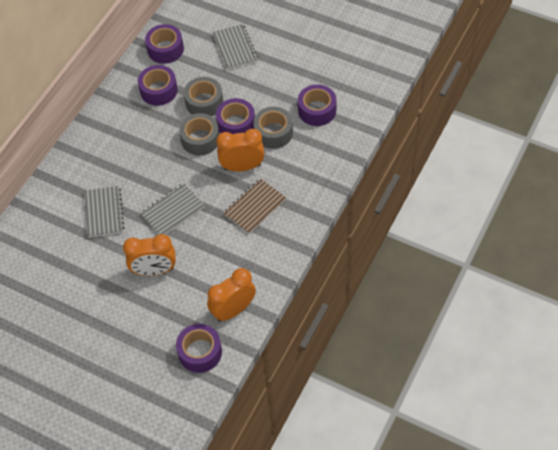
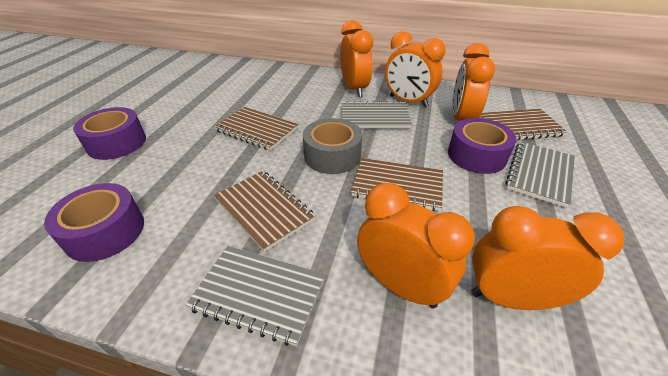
brown notebook: [223,178,286,234] = 1 -> [214,107,298,151] [214,171,316,252] [351,158,443,211] [479,109,567,140] = 4
grey tape: [179,113,219,156] [184,77,223,116] [253,107,293,149] = 3 -> [303,118,362,174] = 1
orange clock: [123,234,176,276] [207,268,256,322] [216,129,264,171] = 3 -> [340,20,373,97] [357,183,475,308] [385,31,446,107] [452,43,495,121] [471,206,624,310] = 5
purple tape: [138,65,178,106] [145,24,184,64] [176,324,222,373] [216,98,255,134] [298,84,336,126] = 5 -> [44,183,144,262] [73,107,146,160] [448,118,517,174] = 3

